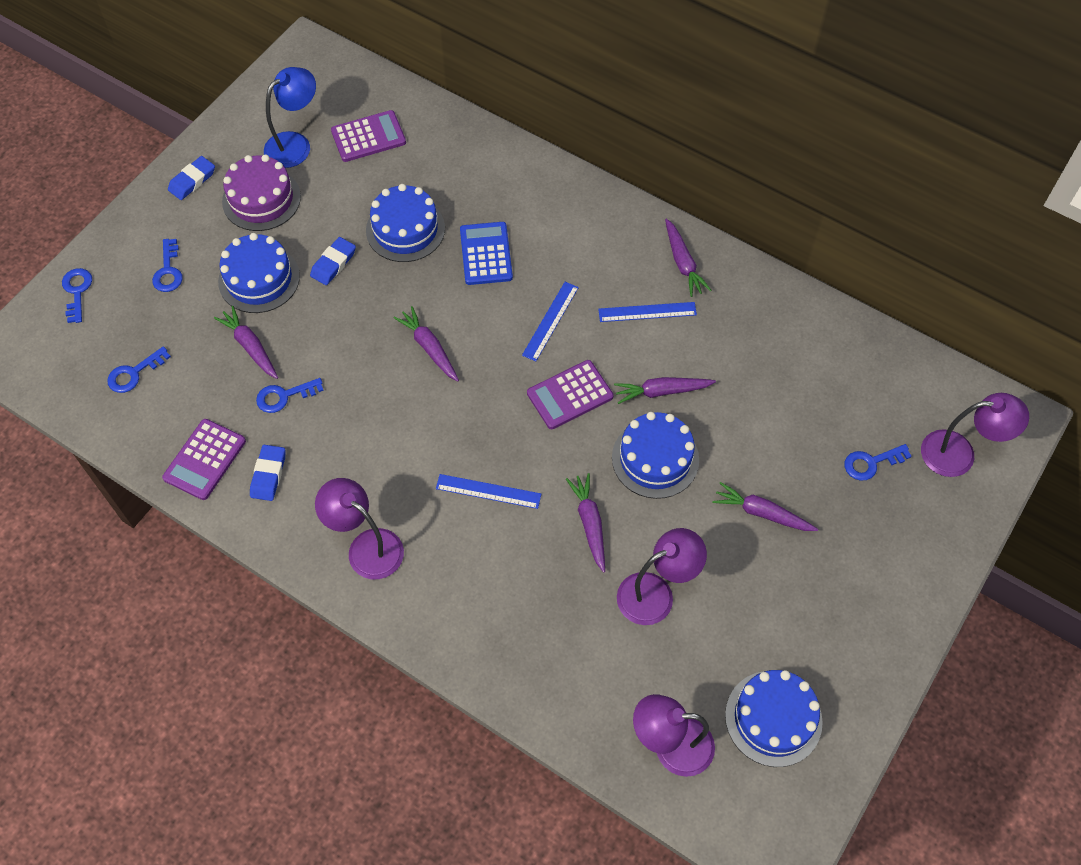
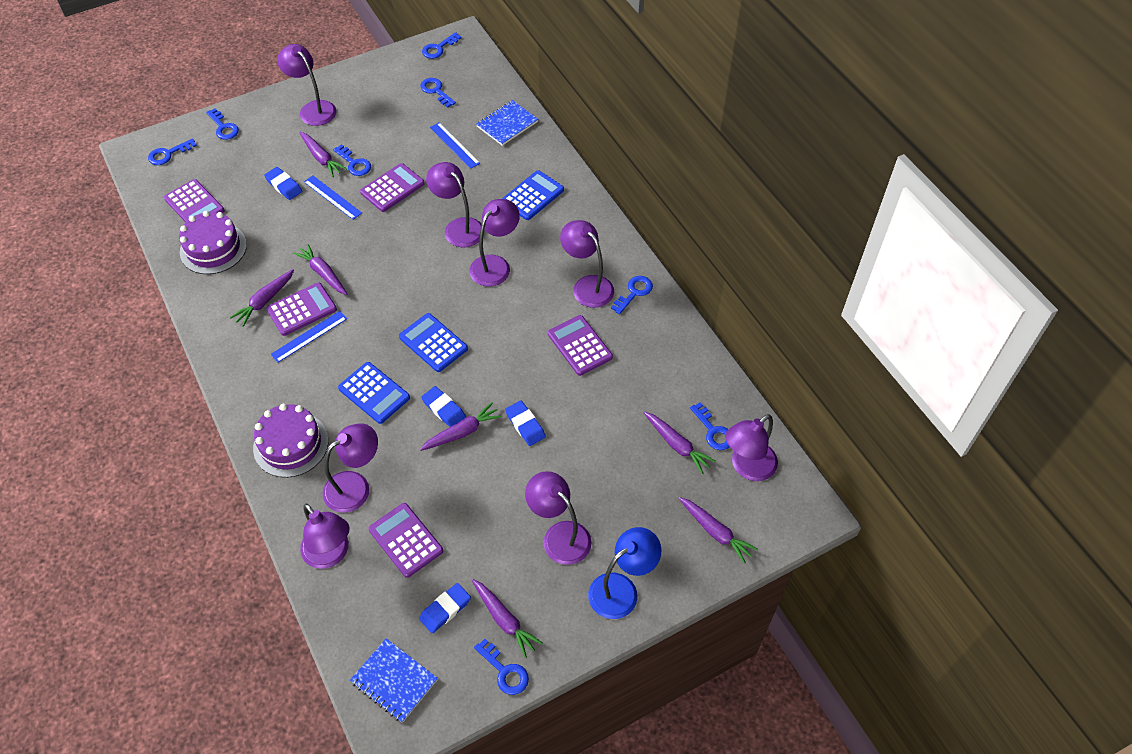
blue cake: [218,233,300,313] [366,184,445,262] [612,412,699,499] [725,670,823,767] = 4 -> none = 0
blue calculator: [460,222,513,285] = 1 -> [338,362,410,424] [399,313,468,372] [502,170,564,220] = 3
blue eraser: [168,156,215,200] [250,445,285,501] [310,237,356,285] = 3 -> [264,167,302,200] [419,583,471,633] [421,386,466,427] [505,401,546,446] = 4
blue key: [62,268,92,323] [107,346,171,393] [152,239,183,292] [256,378,324,413] [844,444,912,481] = 5 -> [148,138,197,165] [206,108,239,140] [333,144,371,176] [421,78,456,108] [422,32,461,59] [474,639,529,695] [611,276,653,314] [690,402,730,450] = 8
blue notebook: none = 0 -> [350,638,438,723] [476,100,538,146] = 2
purple cake: [222,154,301,231] = 1 -> [179,211,247,274] [253,404,328,478] = 2
purple calculator: [162,419,246,500] [331,110,406,162] [527,360,613,429] = 3 -> [164,179,225,222] [266,282,337,336] [360,163,425,212] [368,503,443,578] [548,315,613,376] = 5
purple carrot: [214,306,278,379] [394,306,459,382] [566,473,605,573] [614,377,716,404] [665,219,712,297] [713,482,818,531] = 6 -> [230,269,294,327] [293,243,347,295] [299,132,347,177] [420,402,502,451] [472,579,543,658] [644,411,716,474] [679,497,758,564] = 7
purple lamp: [315,478,404,579] [617,528,707,625] [633,694,715,777] [921,393,1029,477] = 4 -> [277,44,336,126] [300,504,349,569] [322,423,378,513] [426,162,484,247] [469,199,520,286] [525,471,592,565] [560,220,614,308] [725,414,778,481] = 8

